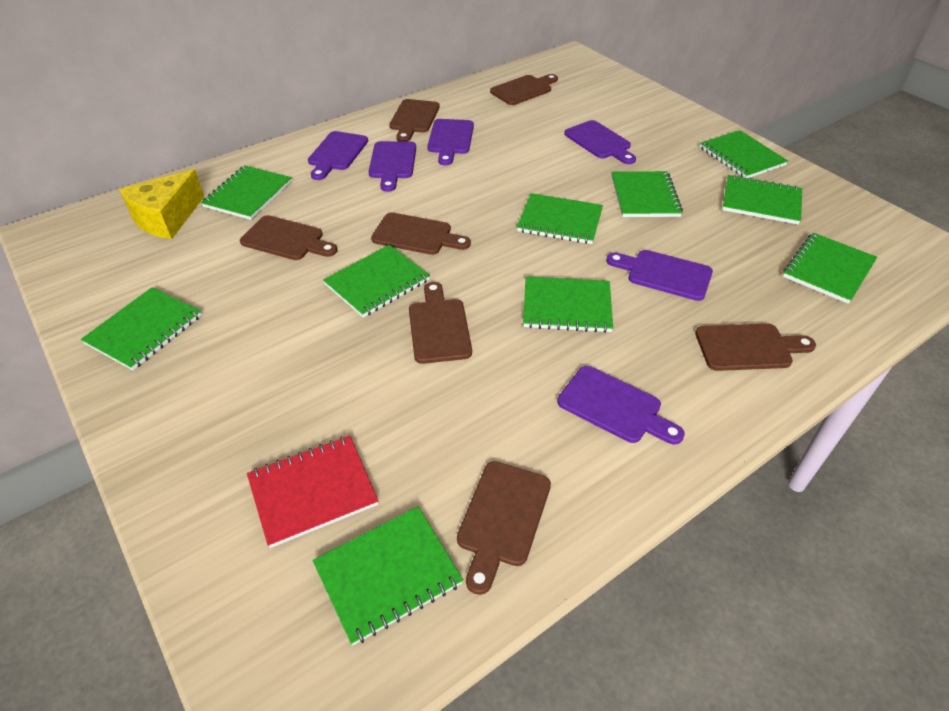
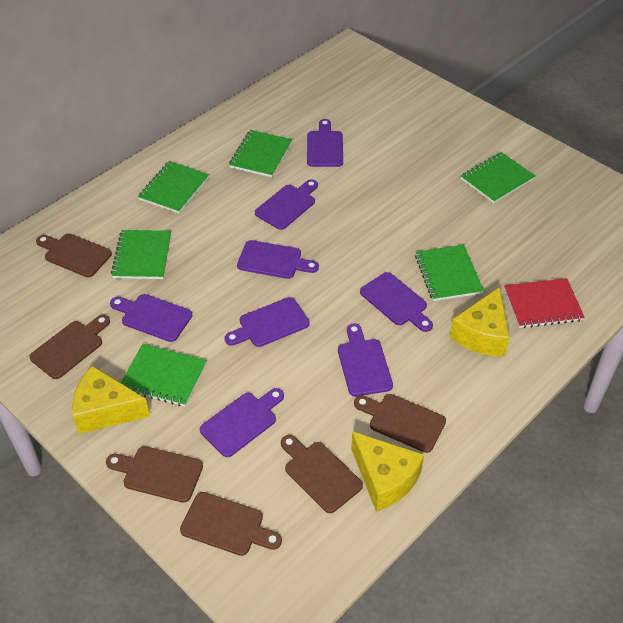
brown cutting board: [240,215,337,260] [371,213,471,255] [389,99,440,142] [409,282,472,364] [457,461,551,595] [490,74,558,105] [695,323,816,371] = 7 -> [30,315,110,379] [36,233,112,277] [106,446,203,503] [180,492,282,556] [281,435,363,513] [354,394,446,453] = 6
green notebook: [81,287,202,370] [201,166,292,220] [312,506,463,645] [323,245,430,318] [517,193,603,244] [523,276,613,333] [611,171,683,217] [700,130,788,178] [722,175,802,225] [783,233,877,304] = 10 -> [111,230,171,279] [121,344,207,406] [138,161,209,213] [229,130,292,177] [415,245,484,301] [461,152,535,203] = 6
purple cutting board: [308,131,368,180] [368,141,416,192] [427,119,474,165] [557,366,685,444] [564,120,636,164] [606,250,713,301] = 6 -> [110,294,192,342] [200,388,284,457] [225,297,310,347] [237,240,319,279] [255,180,318,230] [307,119,343,167] [338,324,393,397] [360,272,433,332] = 8
yellow cheese: [119,169,204,239] = 1 -> [72,366,150,434] [351,431,424,512] [449,287,510,357] = 3

